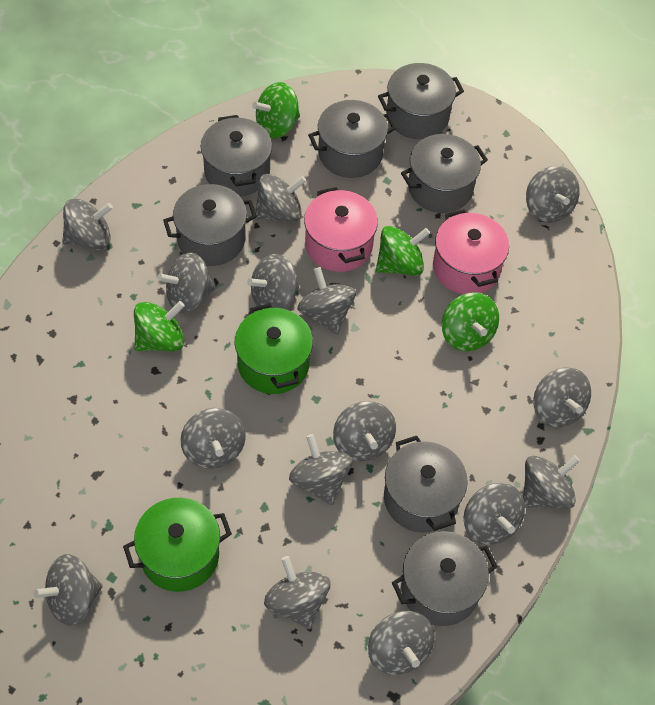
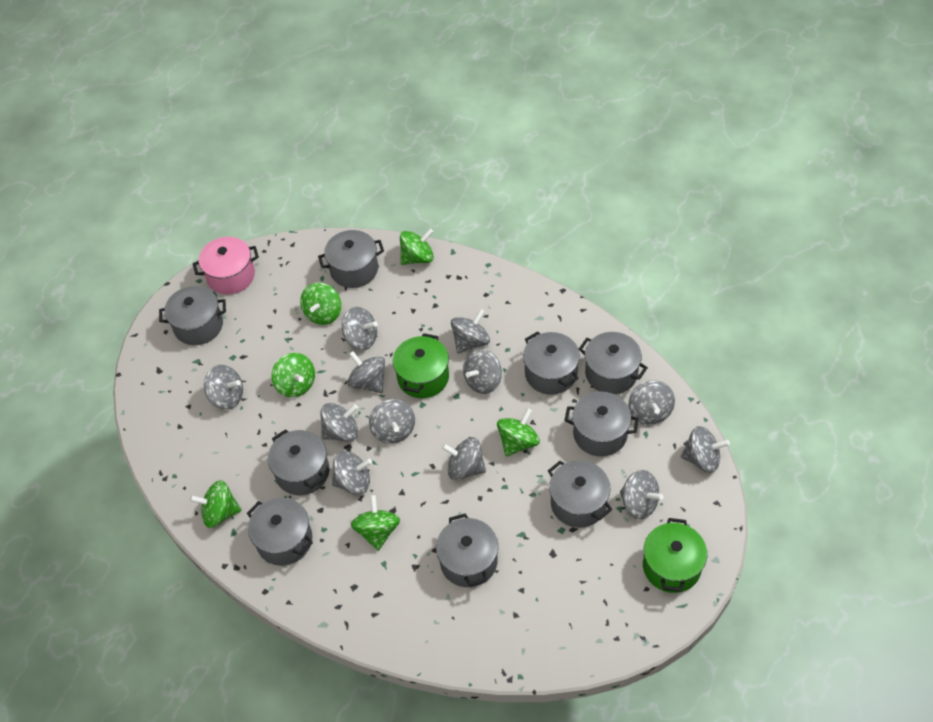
green spinning top: [134,301,185,351] [252,82,300,138] [376,226,430,276] [442,292,499,351] = 4 -> [189,480,241,528] [271,353,315,397] [300,282,341,325] [351,495,400,551] [400,229,434,265] [497,408,540,457] = 6
grey pot: [163,184,257,266] [201,115,272,197] [308,100,396,178] [378,63,464,139] [384,436,468,533] [392,531,498,626] [401,134,488,213] = 7 -> [159,286,226,345] [247,498,313,566] [268,429,330,495] [318,230,384,288] [436,513,498,587] [523,331,580,395] [548,460,612,528] [564,392,639,457] [579,332,648,394] = 9
grey spinning top: [34,554,103,626] [62,199,113,250] [157,252,215,313] [180,408,246,469] [247,254,299,309] [255,174,306,223] [264,556,330,629] [289,434,352,505] [297,267,356,334] [333,401,396,461] [368,611,435,675] [464,483,525,545] [523,455,580,509] [526,166,580,223] [533,368,591,427] = 15 -> [204,365,243,410] [320,403,358,442] [332,451,372,495] [342,307,378,350] [347,351,385,393] [369,399,415,444] [442,438,486,480] [451,309,490,353] [463,349,502,394] [620,470,663,519] [629,380,675,425] [681,426,730,473] = 12
pink pot: [304,187,378,272] [433,209,509,294] = 2 -> [193,237,259,294] = 1

